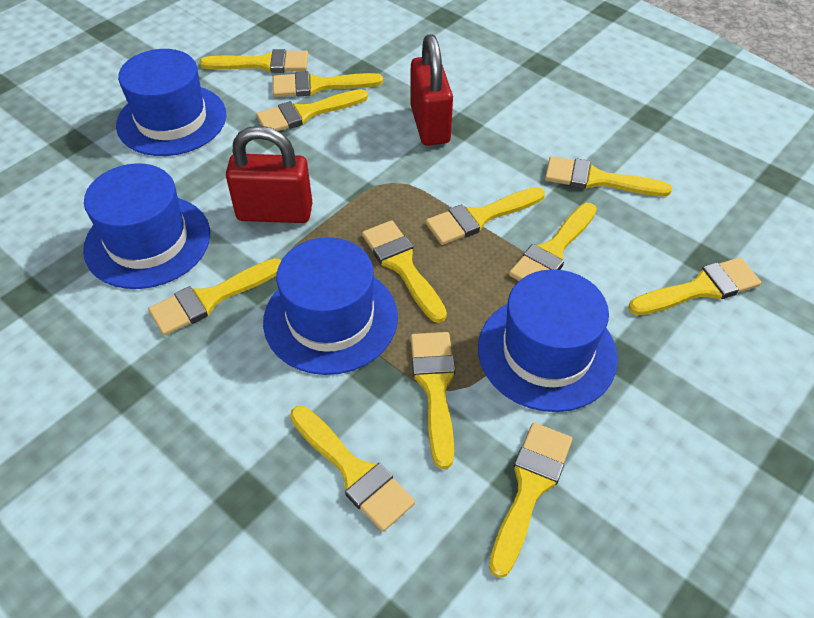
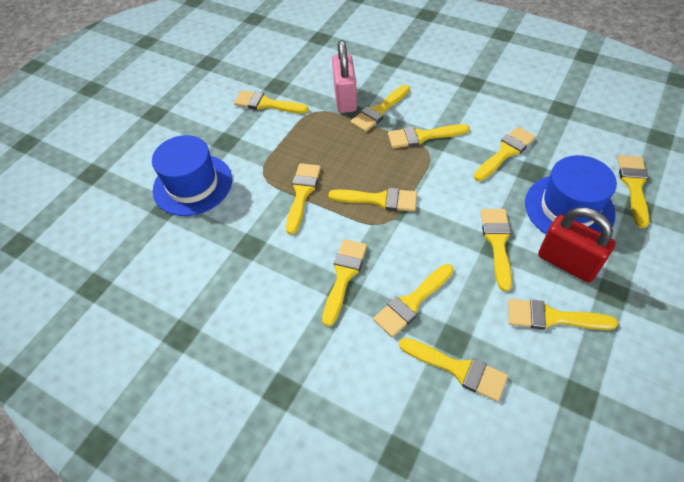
blue hat: [83,164,210,289] [116,49,226,156] [263,237,398,375] [478,269,618,412] = 4 -> [152,135,232,216] [525,155,617,234] = 2
pink padlock: none = 0 -> [332,40,357,113] = 1
red padlock: [226,126,313,223] [410,34,453,146] = 2 -> [538,207,616,282] = 1

